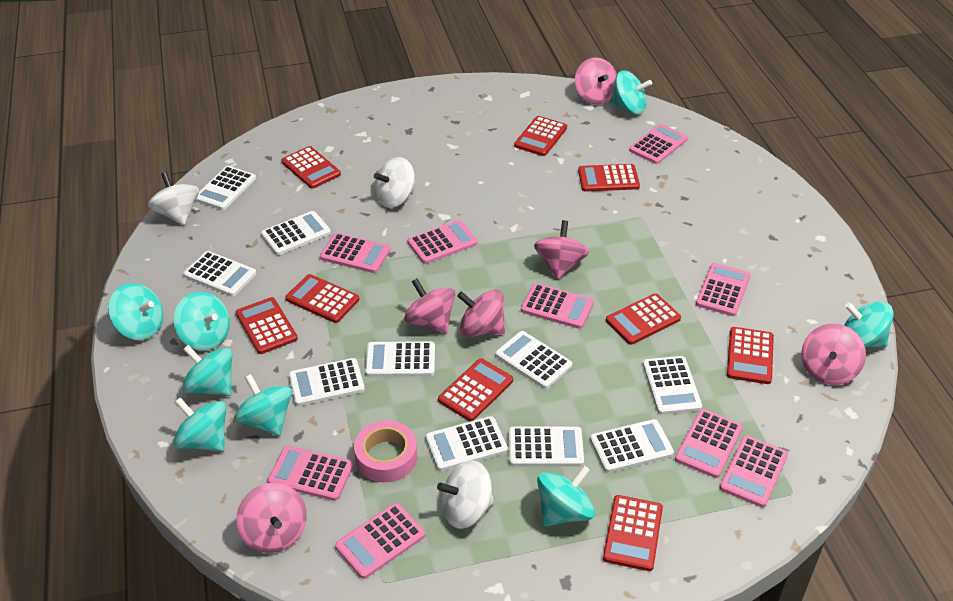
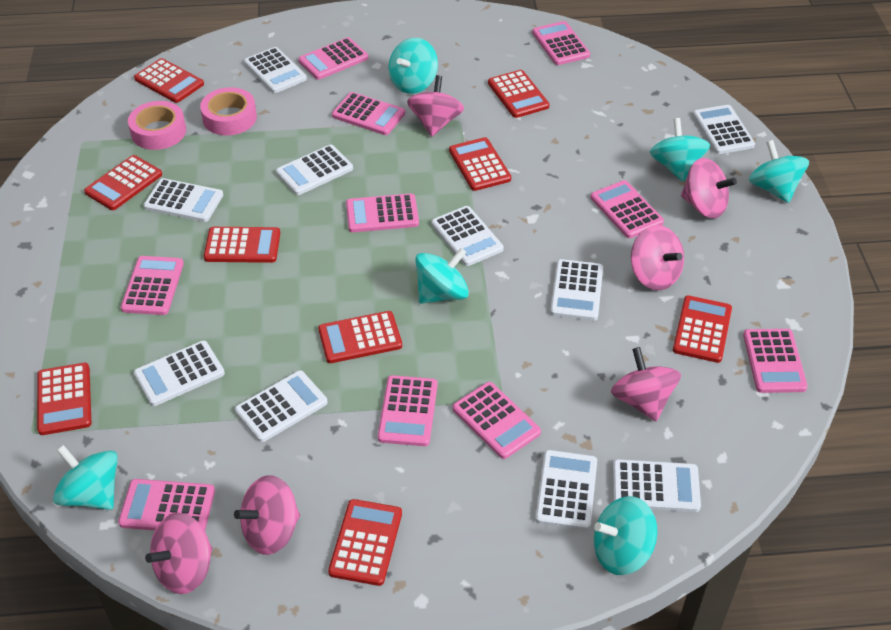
pink calculator: [268,446,353,501] [320,233,391,273] [335,503,425,579] [408,220,477,264] [521,283,594,329] [629,124,688,164] [675,409,743,478] [696,263,751,316] [720,435,788,508] = 9 -> [118,479,215,530] [121,256,184,315] [298,37,368,80] [332,92,405,135] [346,194,419,232] [378,375,438,446] [453,382,541,459] [532,21,590,65] [590,180,664,238] [743,329,808,393] = 10
pink tape: [354,420,417,482] = 1 -> [128,101,186,150] [200,87,257,135] = 2
turquoise spinning top: [108,283,163,340] [173,292,230,351] [173,398,226,451] [182,345,232,396] [234,374,292,436] [537,466,595,526] [610,70,652,114] [844,302,894,347] = 8 -> [53,445,118,510] [389,38,438,94] [415,248,469,304] [594,496,657,575] [650,118,710,182] [749,140,809,203] = 6
white spinning top: [148,172,199,225] [374,157,415,208] [437,460,494,529] = 3 -> none = 0

